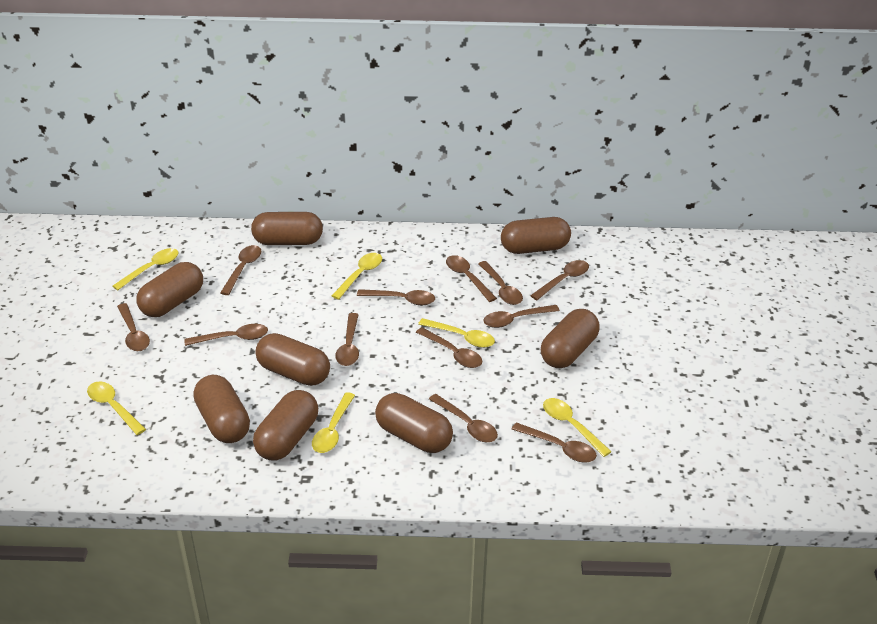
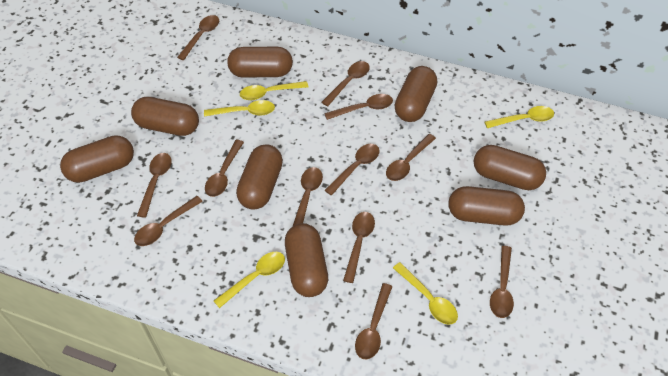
yellow spoon: [87,382,146,435] [113,248,179,290] [312,392,355,453] [332,253,382,299] [418,318,495,348] [543,398,612,457] = 6 -> [204,100,275,117] [214,252,285,308] [240,81,308,100] [393,262,458,325] [485,106,554,128] = 5

